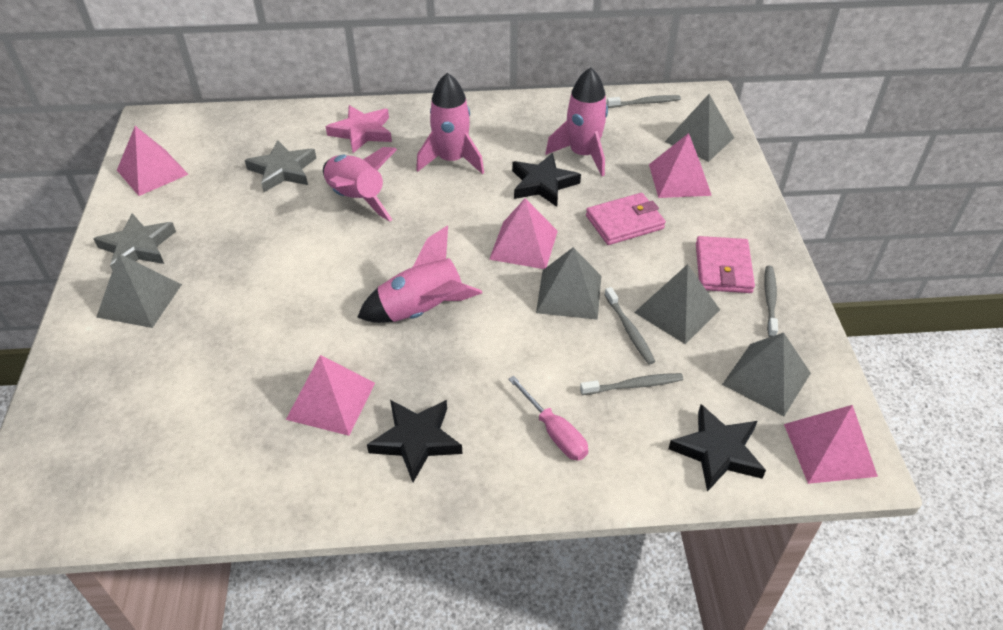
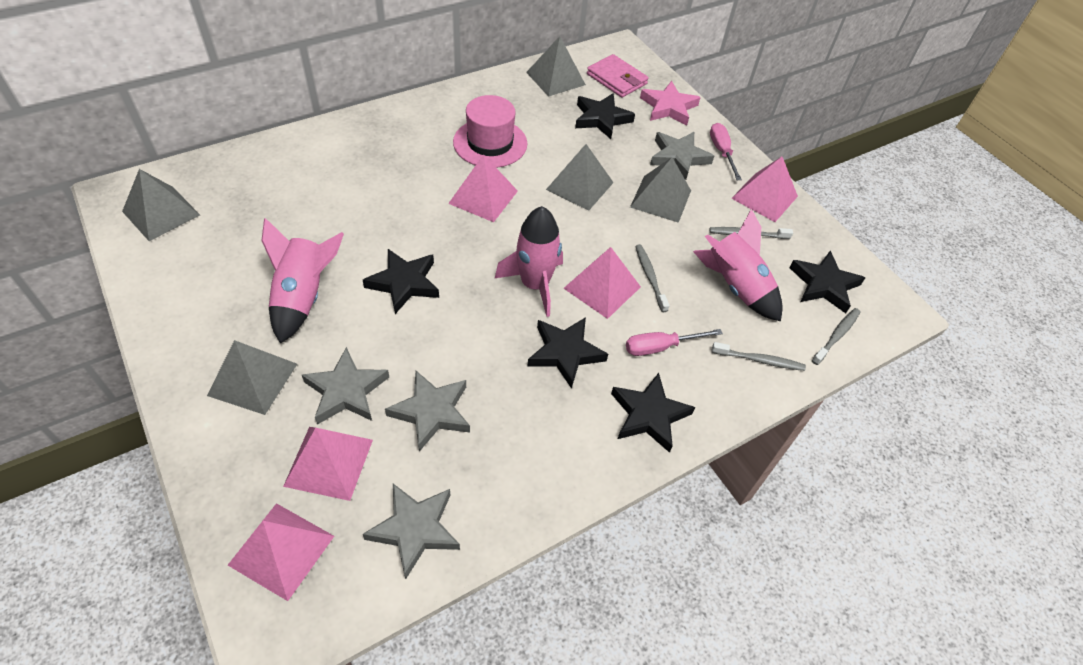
black star: [367,400,462,482] [512,153,581,207] [668,404,766,492] = 3 -> [363,249,439,314] [527,317,608,389] [575,93,635,139] [611,373,695,453] [789,251,865,313] = 5
grey star: [94,213,176,271] [245,140,316,192] = 2 -> [302,347,389,425] [363,484,460,579] [385,371,470,452] [650,132,714,180] = 4
pink hat: none = 0 -> [453,95,527,168] = 1
pink rocket: [323,147,397,221] [357,226,482,323] [416,73,484,174] [545,67,608,176] = 4 -> [261,218,344,343] [495,206,563,317] [693,209,782,321] = 3
pink screwdriver: [508,376,588,461] = 1 -> [626,329,723,356] [710,123,742,180] = 2
pink wallet: [586,193,666,245] [696,236,755,293] = 2 -> [587,54,649,97] = 1

